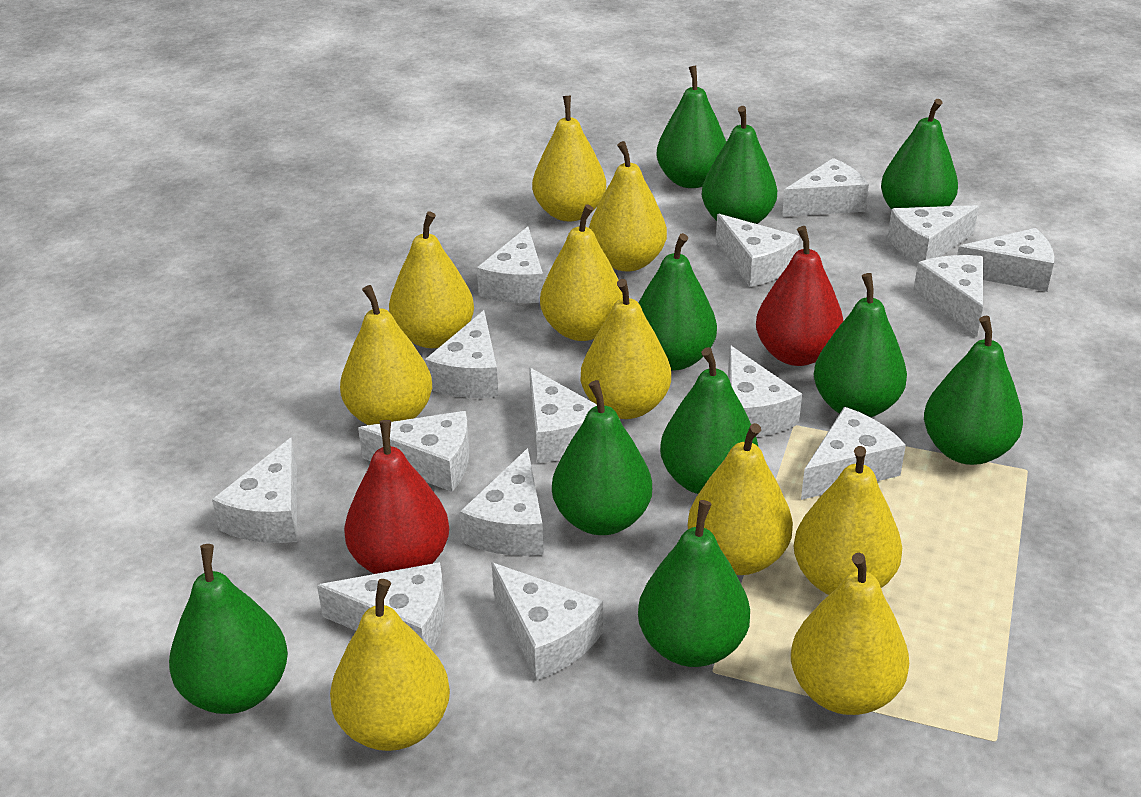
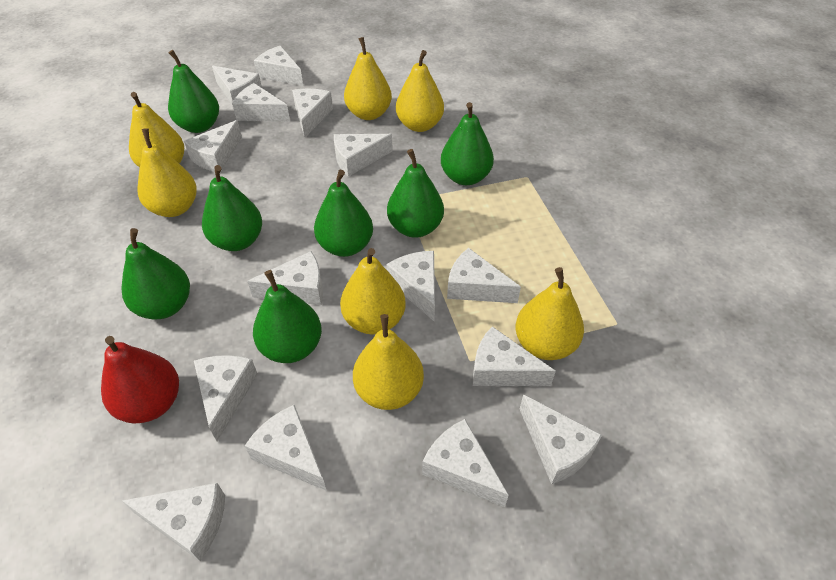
green pear: [169,544,288,714] [552,380,652,535] [638,500,750,667] [639,233,717,371] [656,66,726,188] [660,347,758,494] [702,106,777,224] [814,273,907,417] [881,99,958,210] [924,316,1023,465] = 10 -> [121,228,190,320] [168,50,219,133] [202,165,262,251] [253,270,322,363] [314,170,373,257] [387,149,444,238] [441,102,494,185] = 7
red pear: [344,420,449,574] [756,226,844,366] = 2 -> [101,336,179,423] = 1
yellow pear: [330,579,450,751] [340,285,432,425] [389,212,474,348] [532,96,606,221] [540,205,623,341] [581,279,671,419] [589,141,667,271] [688,423,793,575] [791,552,909,715] [794,446,902,595] = 10 -> [129,92,184,167] [137,128,197,217] [340,248,406,334] [344,37,392,120] [353,314,424,410] [396,50,444,132] [515,267,584,360] = 7

